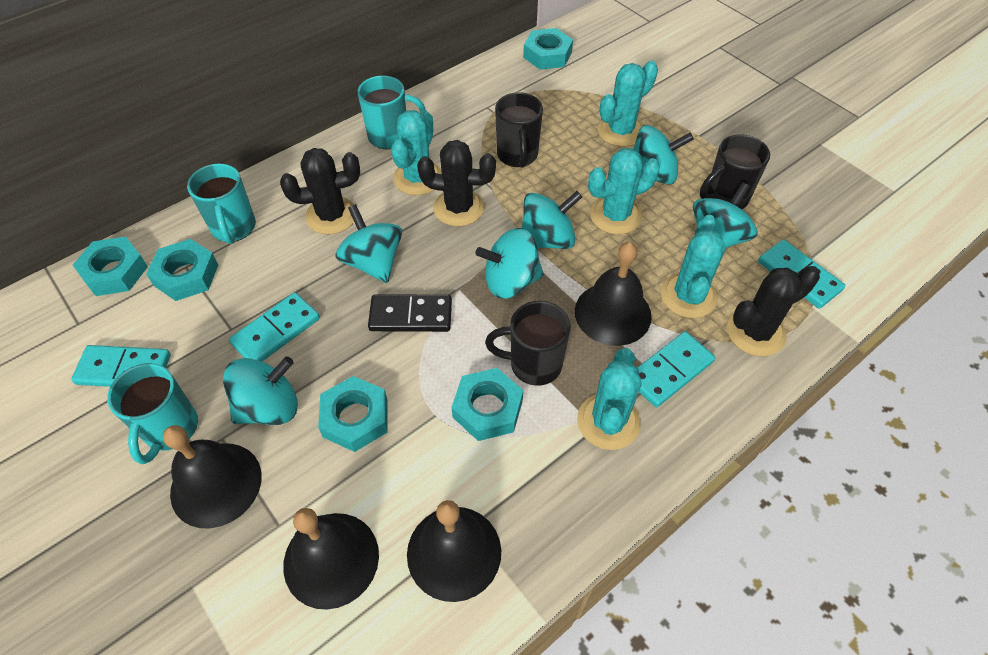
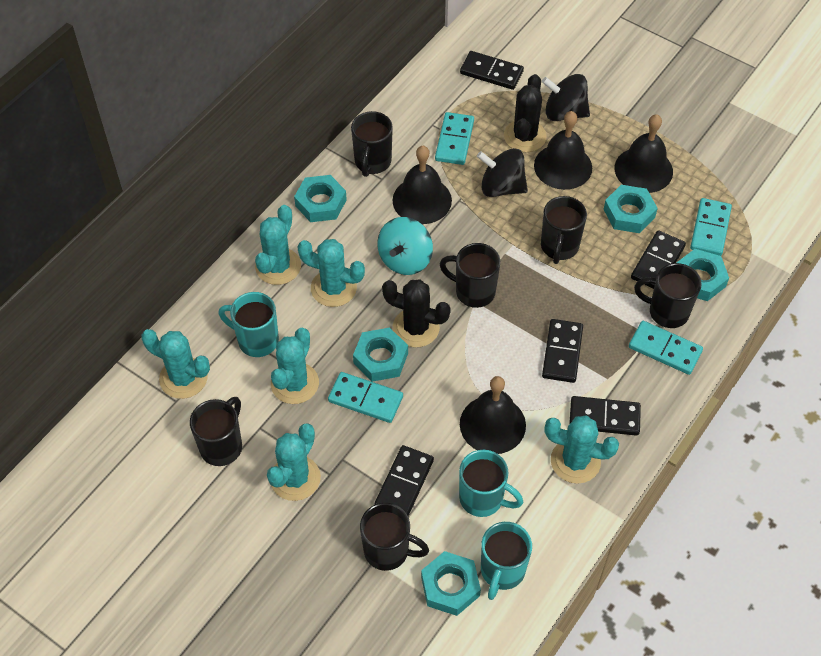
black cactus: [280,148,360,235] [417,140,496,226] [727,266,820,356] = 3 -> [382,280,451,347] [504,74,547,152] = 2
black domino: [368,294,452,332] = 1 -> [375,445,434,516] [460,51,524,90] [542,319,583,383] [569,396,641,436] [631,230,686,289] = 5
black mug: [485,301,571,386] [495,92,543,168] [700,135,770,209] = 3 -> [190,397,242,466] [351,111,393,177] [360,503,429,571] [440,243,500,308] [541,196,587,264] [634,263,702,328] = 6
black spinning top: none = 0 -> [477,148,528,197] [542,74,590,121] = 2
turquoise cactus: [391,110,442,195] [577,348,642,450] [588,148,660,234] [598,61,658,147] [661,215,726,318] = 5 -> [141,329,210,399] [255,205,301,285] [267,423,321,501] [271,328,319,404] [297,239,365,307] [545,415,619,484] = 6
turquoise spinning top: [223,356,298,425] [336,204,402,283] [476,228,544,299] [522,191,582,249] [634,125,694,185] [693,182,758,248] = 6 -> [377,217,433,275] = 1

